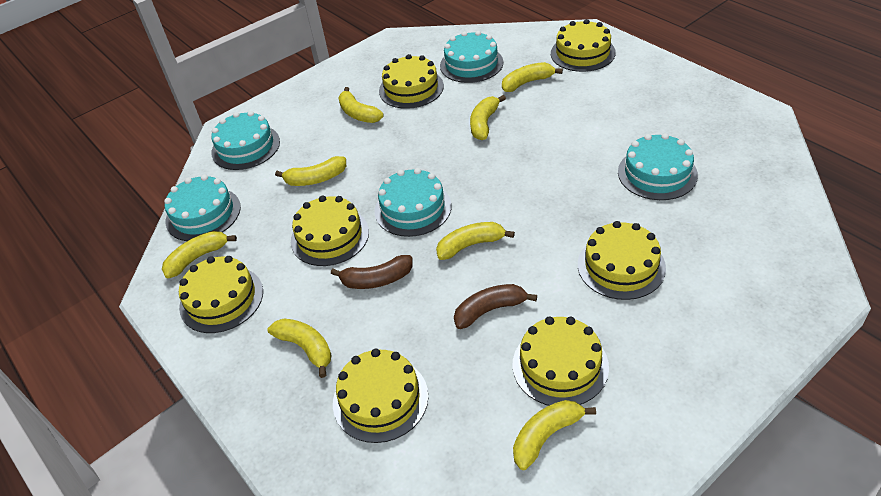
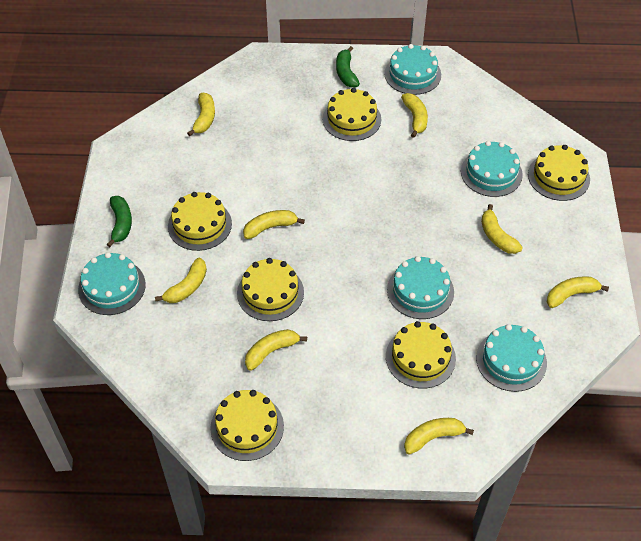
brown banana: [331,255,413,289] [454,284,537,329] = 2 -> none = 0
green banana: none = 0 -> [107,196,132,247] [336,46,360,88] = 2
yellow cake: [179,256,263,333] [291,195,369,266] [333,348,428,443] [379,54,444,109] [512,316,609,406] [551,19,616,72] [578,221,666,300] = 7 -> [168,192,232,251] [210,390,284,461] [237,258,304,321] [323,88,381,141] [386,321,456,388] [528,145,590,201] = 6

